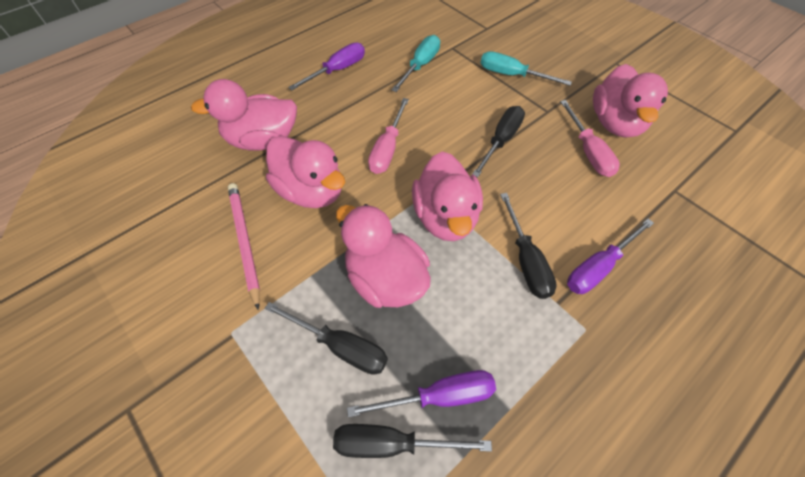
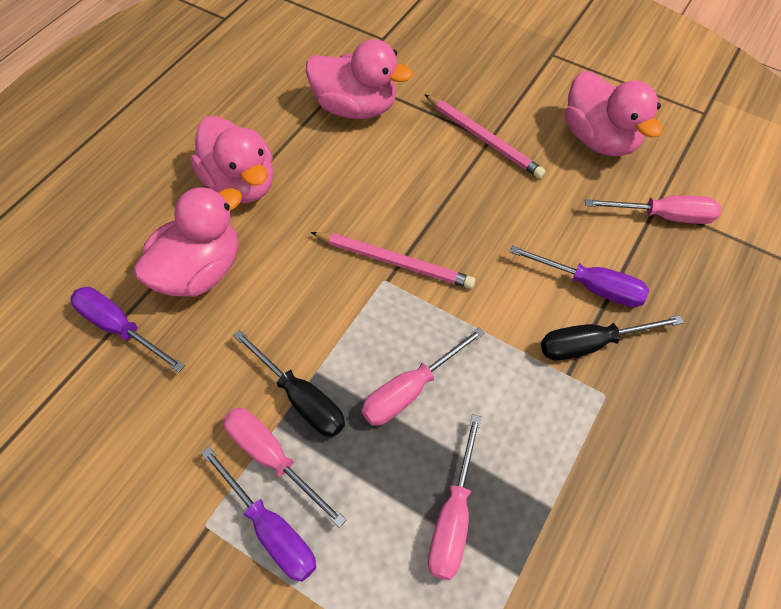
black screwdriver: [264,302,388,375] [333,424,492,458] [473,106,525,178] [500,193,557,299] = 4 -> [233,330,345,437] [541,315,684,361] = 2
pink duck: [191,79,297,151] [266,136,345,208] [336,204,431,308] [412,151,483,241] [593,64,668,138] = 5 -> [134,186,242,297] [191,116,274,203] [305,39,413,119] [564,71,662,156] = 4
pink pencil: [228,183,260,310] = 1 -> [311,232,475,289] [425,95,546,178] = 2
pink screwdriver: [368,98,409,174] [560,100,620,177] = 2 -> [223,408,346,528] [361,327,485,426] [428,414,482,580] [585,195,721,224] = 4
turquoise screwdriver: [391,35,440,92] [481,51,572,86] = 2 -> none = 0

